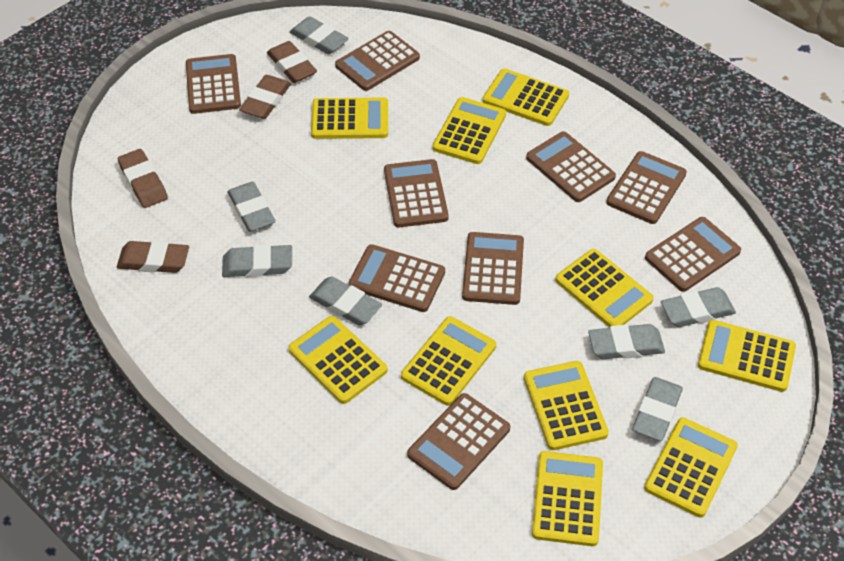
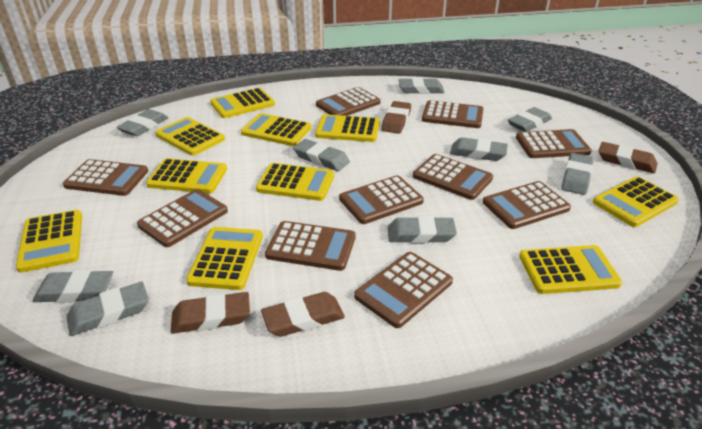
brown calculator: [186,54,241,114] [335,31,420,91] [348,244,445,312] [384,159,449,227] [407,393,510,490] [462,232,524,305] [526,132,616,202] [606,151,687,224] [645,217,741,292] = 9 -> [63,159,148,196] [137,189,228,247] [265,221,355,271] [316,87,380,116] [339,175,424,224] [354,252,453,328] [413,154,493,200] [422,100,484,128] [483,181,571,229] [516,129,591,158] = 10
grey eraser: [222,244,292,277] [227,182,276,232] [290,16,349,54] [309,277,382,325] [588,324,665,359] [632,377,683,441] [661,287,736,327] = 7 -> [32,270,113,303] [66,282,149,336] [116,109,168,136] [293,139,350,171] [388,216,457,243] [399,78,444,94] [450,137,508,161] [508,107,552,132] [562,153,594,195] = 9

